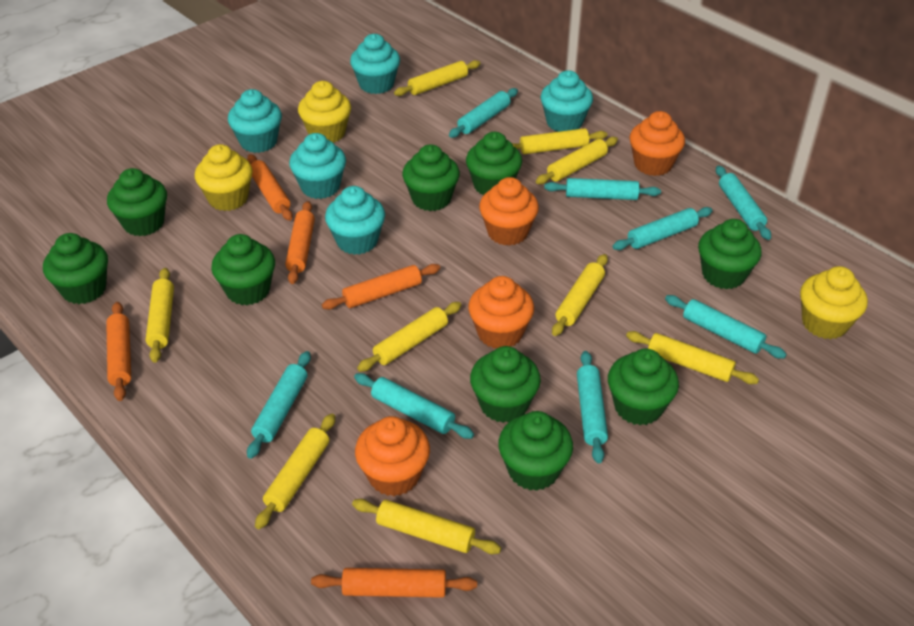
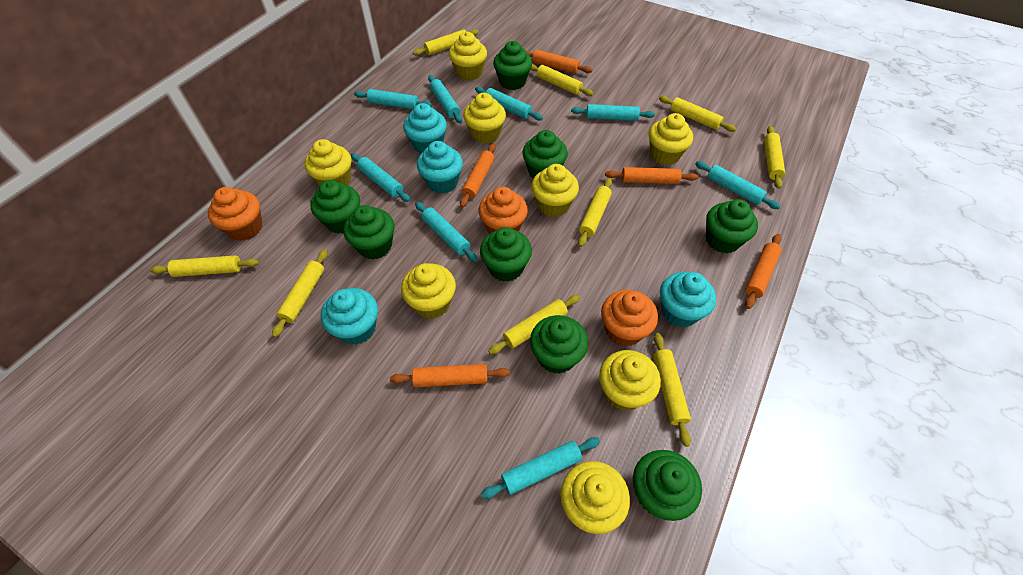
green cupcake: [43,233,108,304] [107,168,167,236] [211,234,275,305] [402,144,460,211] [466,132,522,195] [470,346,541,423] [498,411,573,491] [608,348,679,425] [698,219,762,289] = 9 -> [310,180,360,234] [344,205,395,260] [480,227,532,282] [493,41,532,90] [523,130,568,179] [530,315,588,374] [633,450,702,521] [706,199,758,253] = 8
orange cupcake: [355,416,430,496] [468,276,534,349] [479,177,539,246] [629,111,685,176] = 4 -> [208,187,262,241] [479,187,528,234] [601,290,658,346] = 3
turquoise cupcake: [228,89,282,153] [289,133,346,199] [325,186,385,255] [350,34,400,94] [540,70,593,132] = 5 -> [321,288,378,345] [403,103,447,153] [417,141,463,194] [660,272,716,327] = 4
yellow cupcake: [195,144,253,211] [298,81,351,143] [800,266,868,339] = 3 -> [305,139,351,186] [401,263,456,319] [449,32,487,81] [463,93,506,144] [531,164,579,217] [561,461,630,534] [599,350,661,411] [649,113,693,165] = 8

